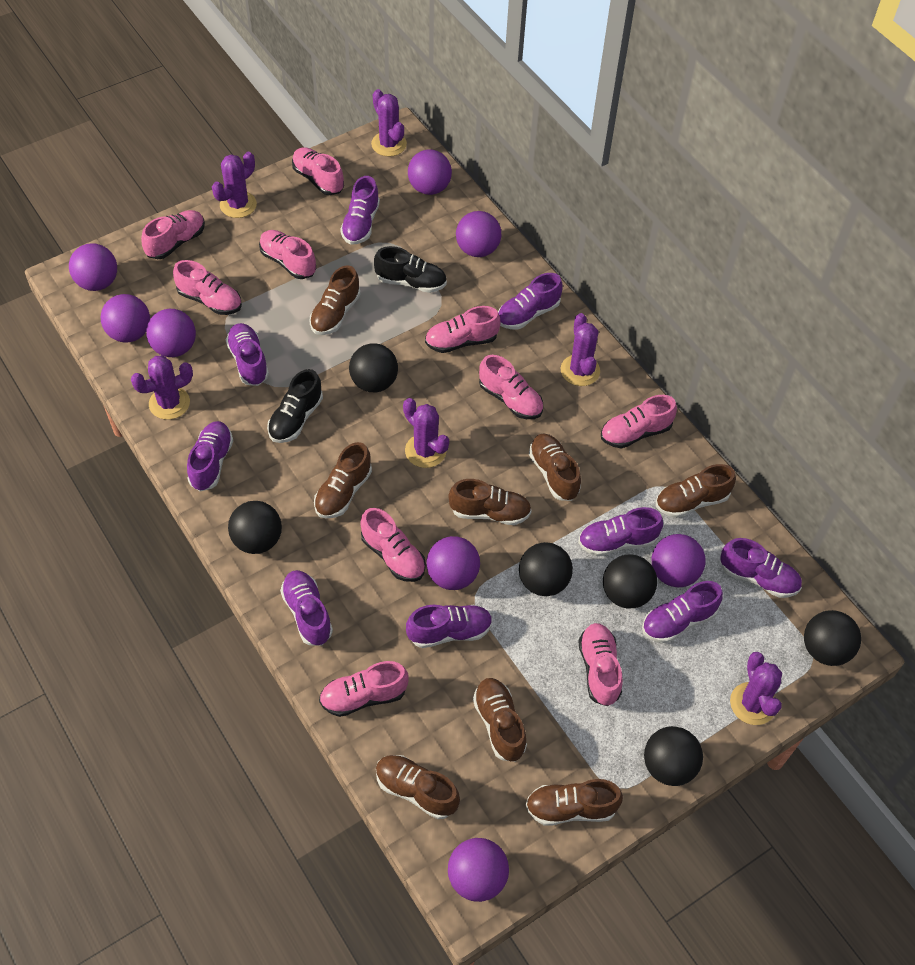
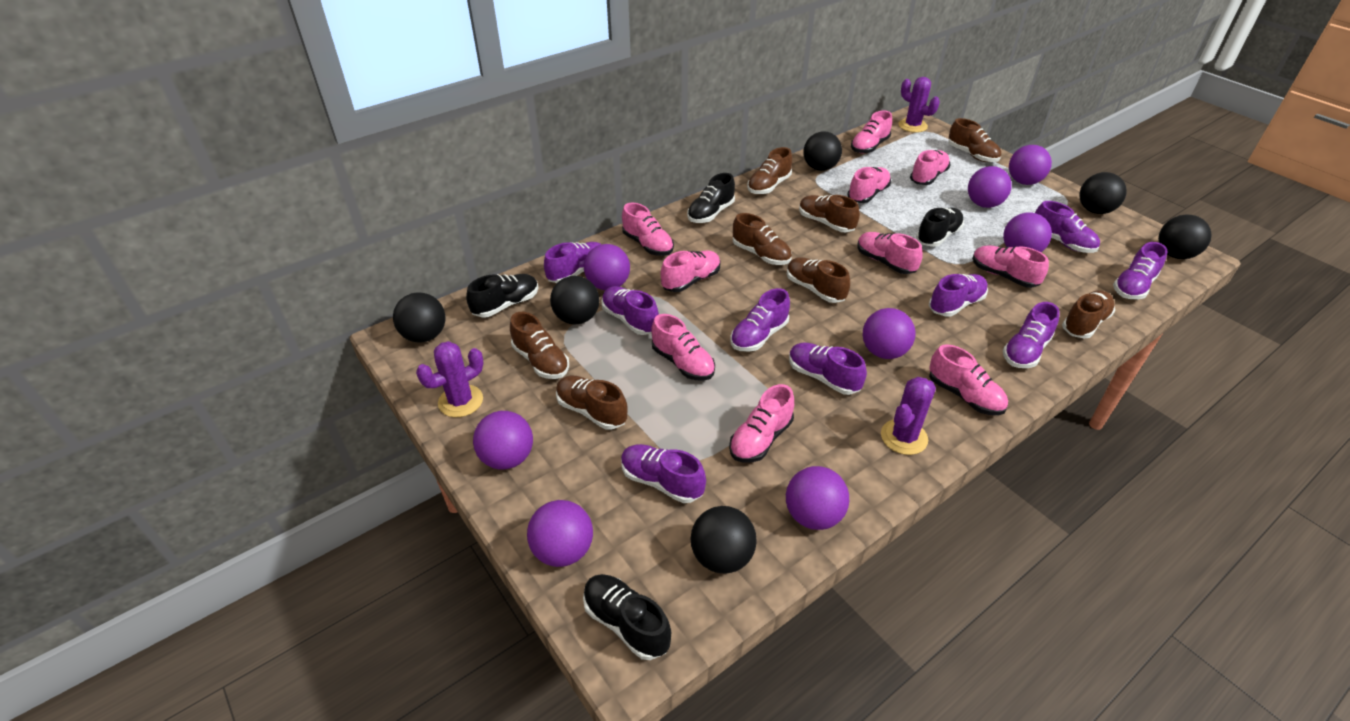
black shoe: [267,369,323,443] [374,246,447,293] = 2 -> [466,274,538,318] [583,574,671,660] [687,173,735,223] [916,208,964,247] = 4
purple cactus: [131,356,193,420] [212,152,257,218] [371,89,407,157] [403,398,449,468] [561,313,600,386] [730,652,782,725] = 6 -> [416,341,483,417] [881,377,936,455] [898,77,940,133] = 3

